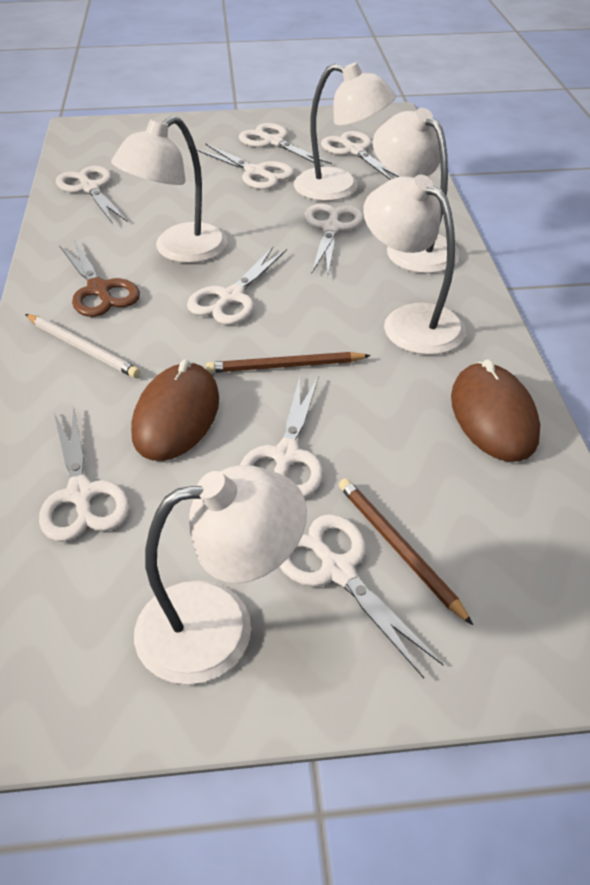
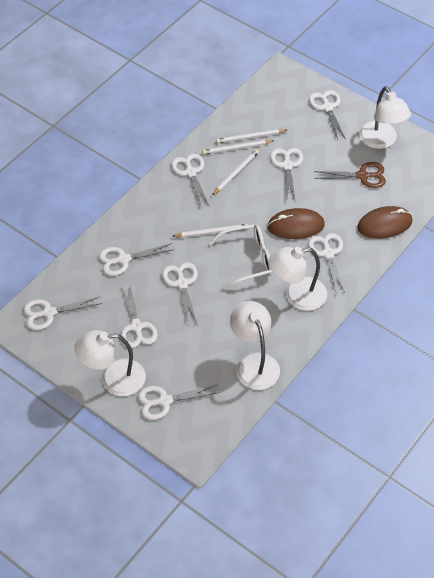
brown pencil: [206,352,371,373] [339,478,473,625] = 2 -> none = 0
white glasses: none = 0 -> [208,224,273,289] = 1
white lamp: [111,116,227,263] [134,465,307,685] [294,62,396,201] [363,175,466,355] [373,108,460,273] = 5 -> [74,330,146,396] [230,301,280,390] [269,247,327,311] [359,86,411,149] = 4
white pencil: [25,314,140,378] = 1 -> [173,224,248,237] [202,140,273,154] [212,149,259,195] [216,129,287,143] = 4

